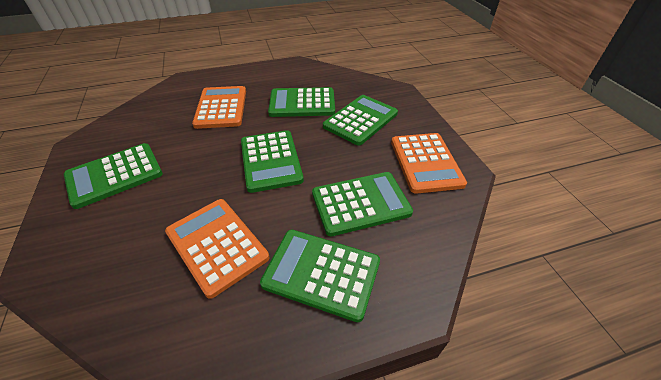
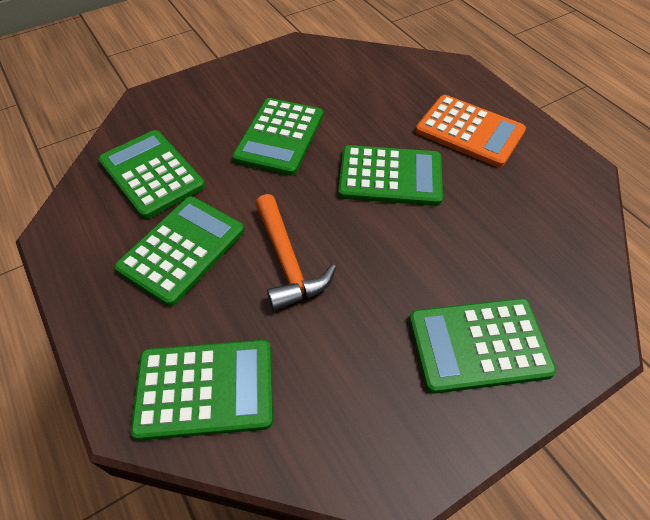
orange calculator: [165,199,269,299] [192,86,246,129] [391,133,467,194] = 3 -> [416,95,526,168] = 1
orange hammer: none = 0 -> [255,194,336,311] = 1

